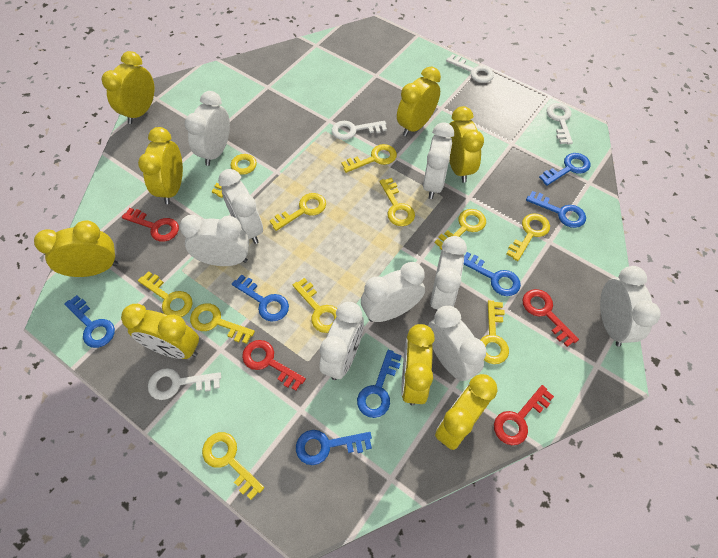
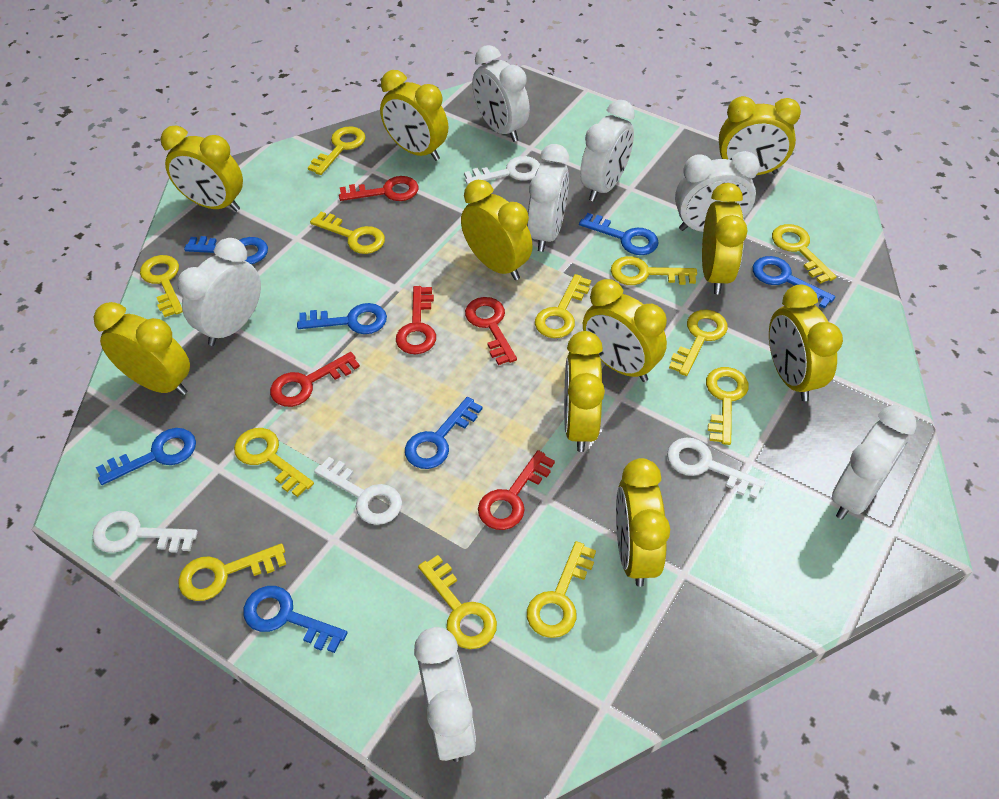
red key: [122,208,179,242] [242,340,306,391] [494,385,554,445] [523,289,579,347] = 4 -> [270,352,360,407] [339,176,419,201] [396,286,436,354] [465,297,517,365] [478,450,555,530] = 5
white clock: [180,215,249,266] [185,91,230,166] [218,169,263,244] [320,302,364,380] [361,262,425,322] [423,122,454,199] [428,305,486,381] [430,236,467,310] [600,266,661,347] = 9 -> [178,238,261,346] [414,627,476,762] [472,45,530,142] [527,144,569,252] [580,100,635,202] [675,151,760,232] [832,405,916,519] = 7
yellow clock: [34,220,118,277] [102,51,154,124] [121,304,199,359] [138,127,183,204] [397,66,441,136] [401,324,435,405] [435,374,498,450] [449,106,484,183] = 8 -> [93,302,190,395] [161,125,243,212] [380,70,448,161] [461,180,533,280] [564,331,605,452] [583,279,667,382] [616,458,670,587] [702,183,747,294] [719,96,801,175] [769,285,843,401] = 10
yellow key: [138,271,193,317] [190,303,255,344] [202,432,264,500] [212,154,257,198] [270,193,326,231] [293,278,337,333] [341,144,397,173] [380,178,415,226] [435,209,486,250] [480,300,509,364] [506,214,550,261] = 11 -> [140,255,183,317] [178,543,286,601] [234,428,314,497] [308,126,365,175] [310,212,385,254] [418,555,497,649] [527,541,596,638] [535,274,591,338] [611,256,697,285] [669,310,728,376] [706,367,749,445] [772,224,837,284] = 12

